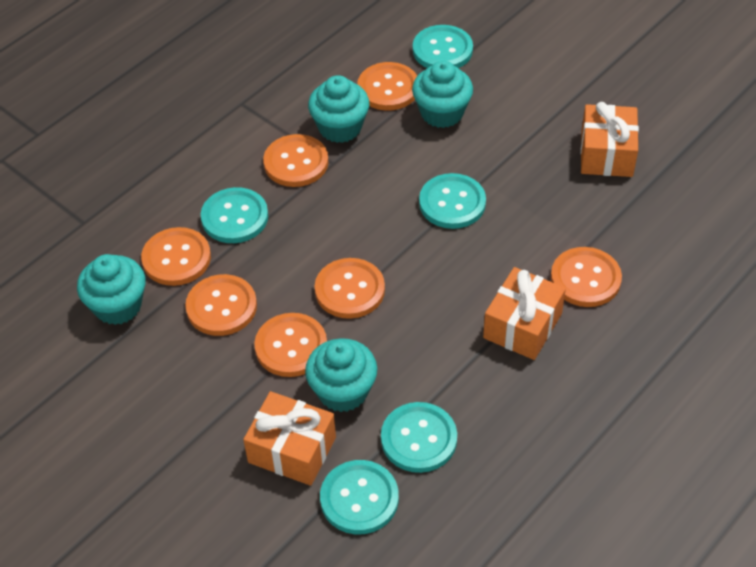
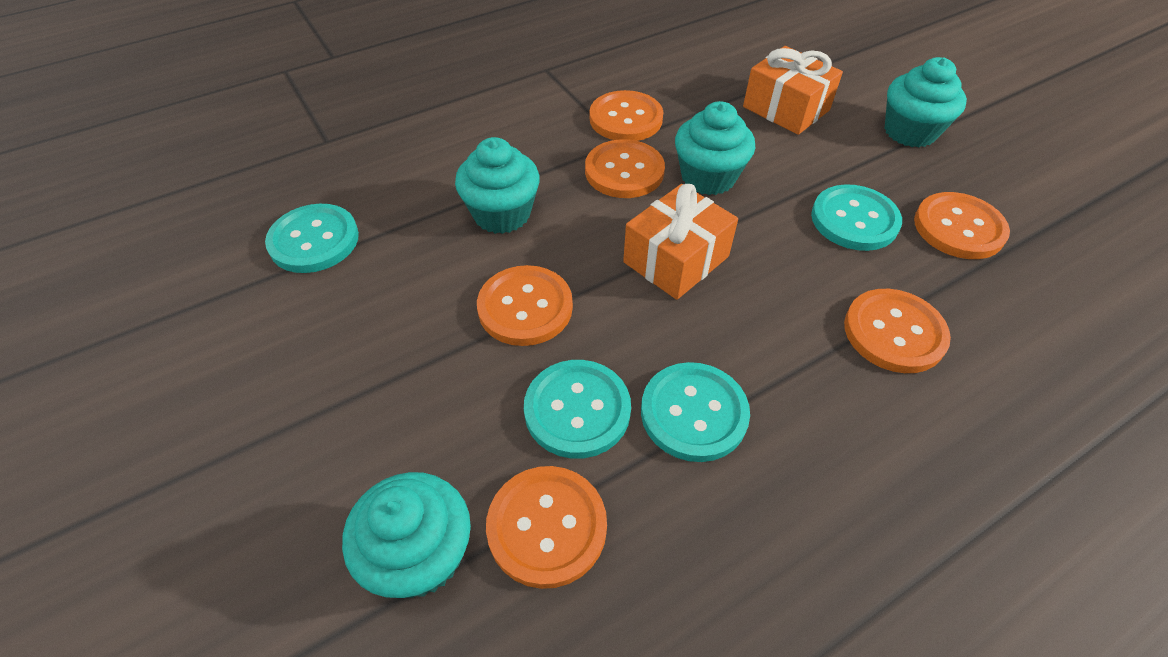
orange button: [141,227,211,286] [185,274,257,336] [254,313,327,377] [263,134,329,187] [315,258,385,319] [357,62,417,111] [551,247,622,307] = 7 -> [477,265,573,346] [486,466,607,589] [585,139,665,198] [589,90,663,141] [844,289,951,373] [914,192,1010,259] = 6
orange gift: [243,391,336,486] [483,267,566,360] [580,102,639,177] = 3 -> [623,184,738,300] [743,46,843,135] = 2
turquoise button: [201,187,268,243] [320,460,399,535] [381,402,457,473] [413,25,473,68] [419,173,486,229] = 5 -> [265,204,359,273] [524,360,631,459] [641,362,750,462] [811,184,902,251] = 4

